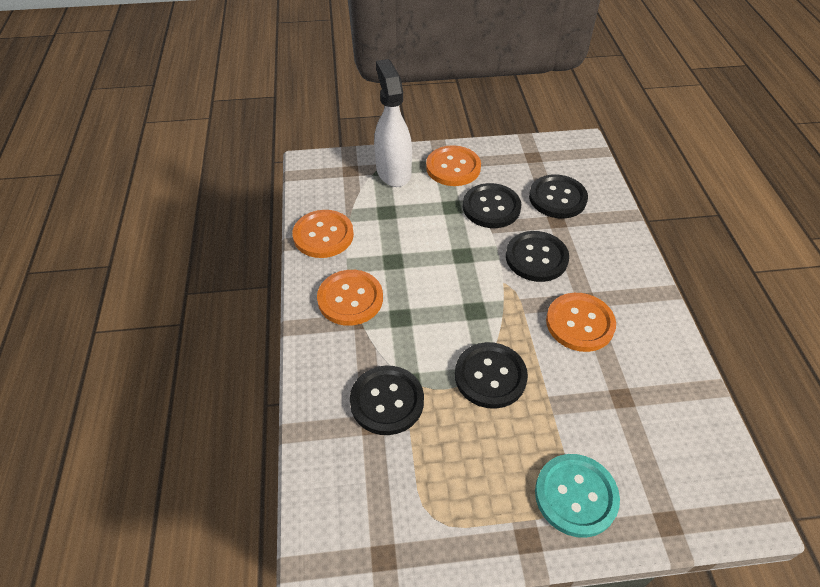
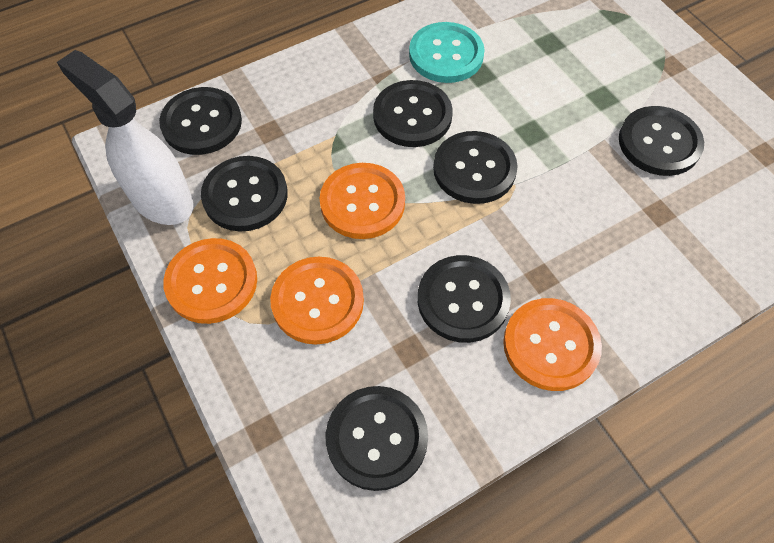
black button: [350,366,424,435] [455,342,528,409] [463,183,522,228] [506,231,569,282] [529,175,588,218] = 5 -> [159,87,242,155] [201,156,288,231] [325,386,428,491] [373,80,453,147] [418,255,511,343] [433,131,518,204] [619,106,704,176] = 7

